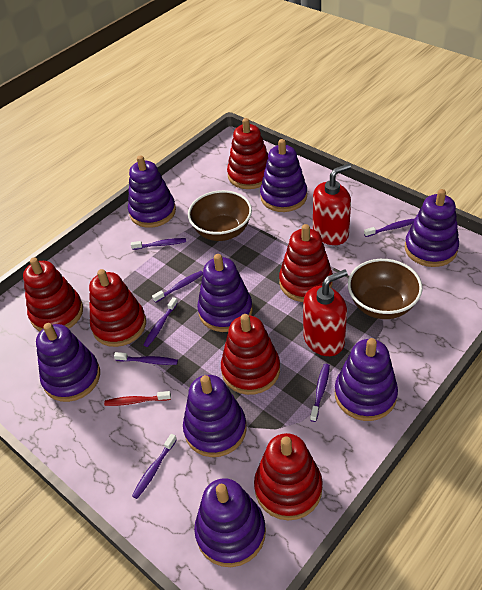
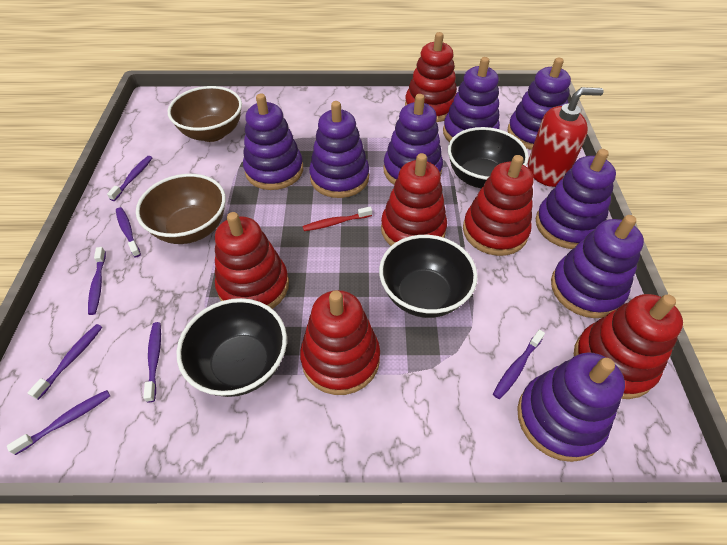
black bowl: none = 0 -> [176,298,287,397] [379,235,478,318] [448,127,529,188] = 3
red soap dispenser: [303,269,348,356] [313,164,351,245] = 2 -> [528,87,604,187] = 1

